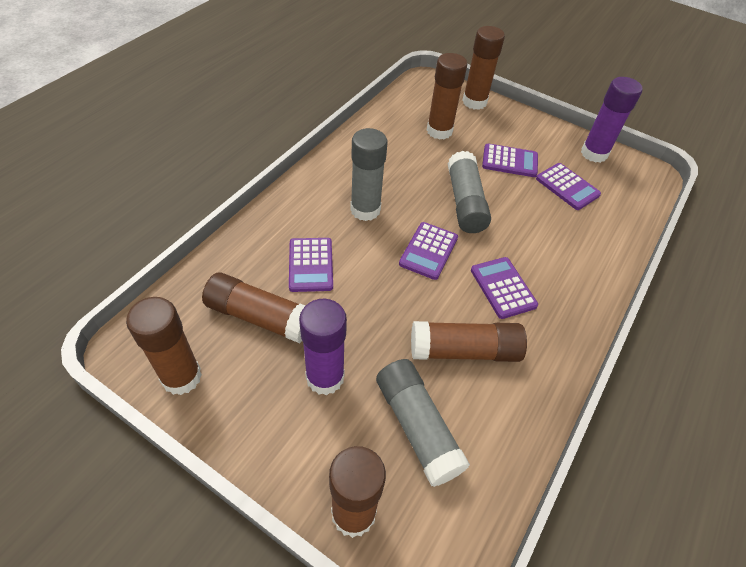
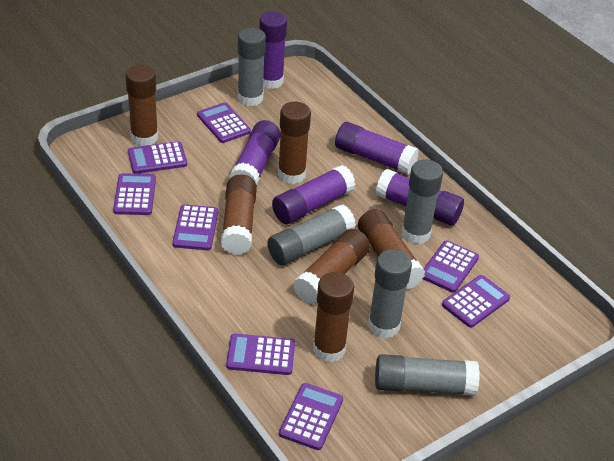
grey glue stick: [350,128,388,221] [376,359,470,487] [447,151,491,233] = 3 -> [238,28,266,106] [267,205,356,265] [368,249,412,338] [375,354,480,396] [402,159,443,244] = 5
purple calculator: [289,238,333,292] [399,222,458,280] [471,257,538,319] [482,143,538,177] [536,163,601,210] = 5 -> [113,173,156,215] [128,141,187,174] [172,204,218,250] [197,102,251,143] [226,333,295,375] [279,383,343,450] [423,240,479,293] [442,275,510,328] = 8
purple glue stick: [299,299,347,395] [581,77,643,163] = 2 -> [229,120,281,185] [259,12,287,89] [272,165,356,224] [335,122,419,175] [376,169,464,225] = 5

